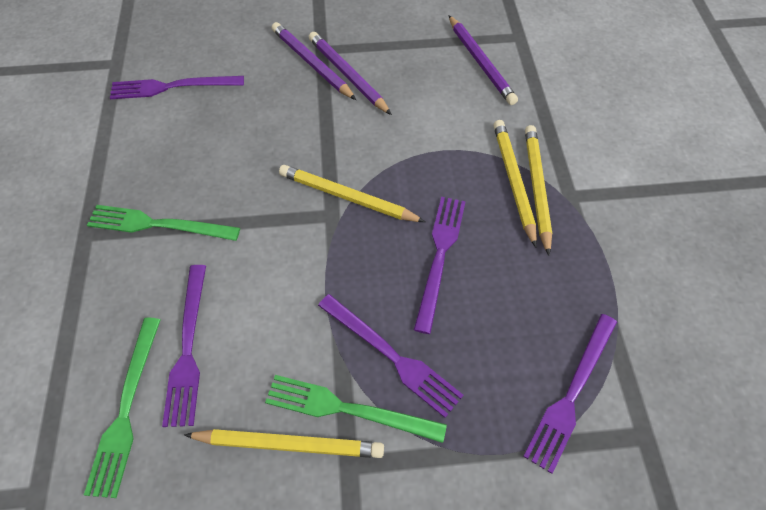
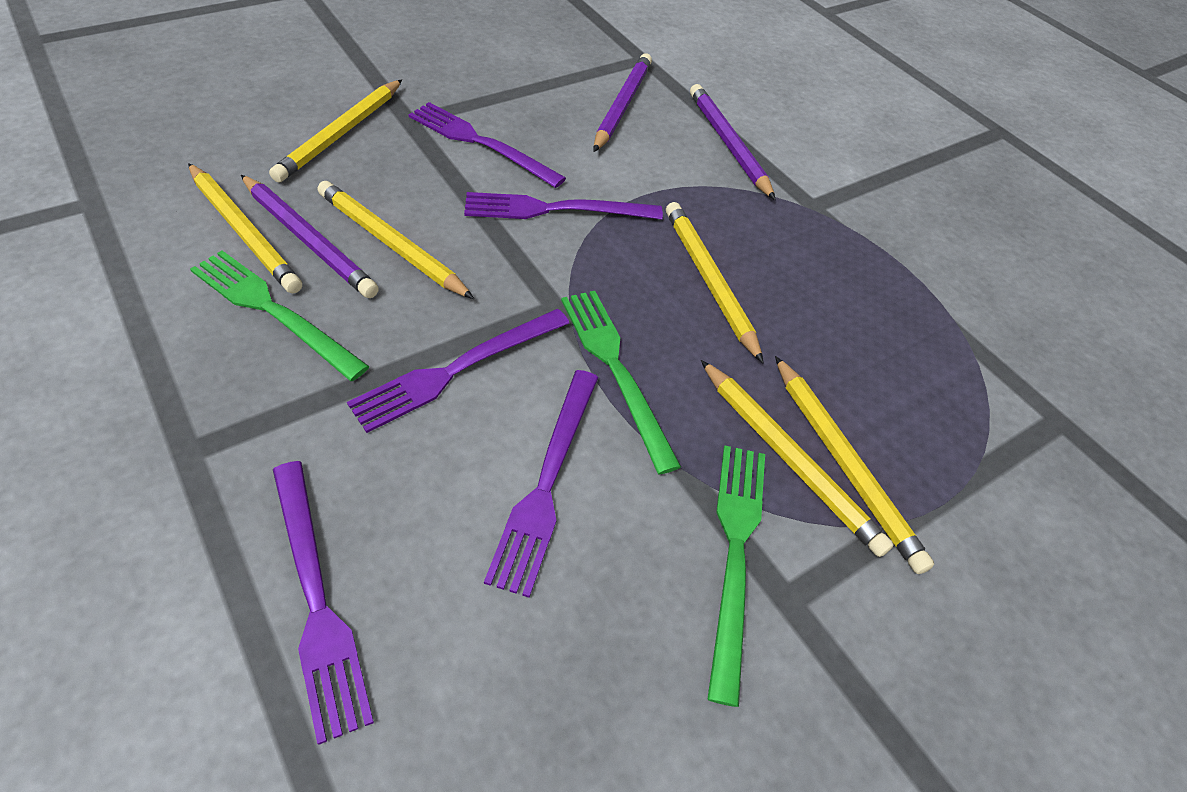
yellow pencil: [184,429,384,458] [279,165,425,222] [493,120,537,247] [525,125,552,256] = 4 -> [188,163,302,293] [269,80,402,182] [318,181,474,299] [666,202,764,363] [701,360,894,557] [775,356,934,574] = 6

